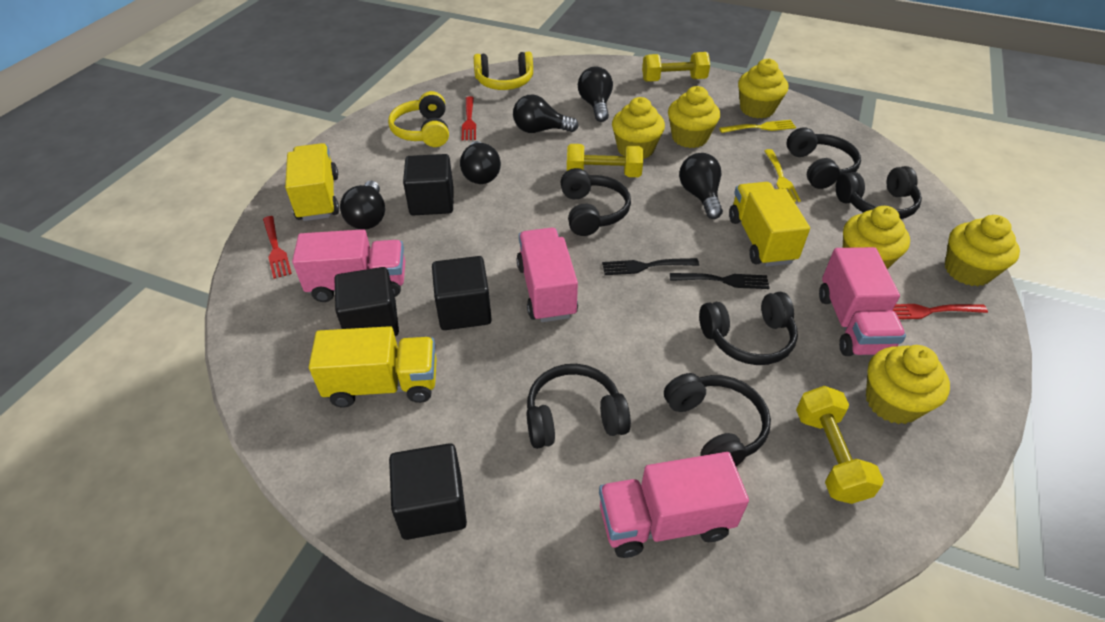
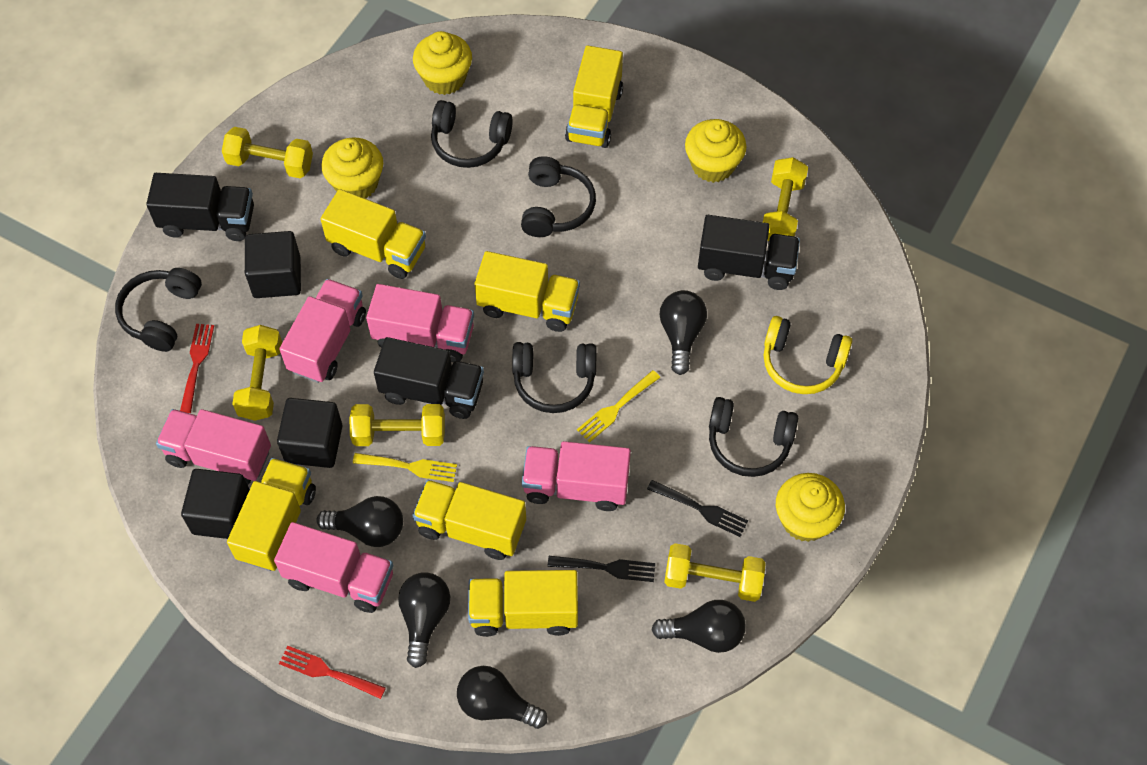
black cube: [334,267,399,336] [389,443,467,540] [403,154,454,216] [432,256,492,330] = 4 -> [181,469,250,539] [245,231,301,298] [277,398,342,468] = 3
black headphones: [527,364,631,449] [560,168,631,236] [664,373,771,466] [699,292,798,365] [787,127,861,189] [836,166,922,219] = 6 -> [115,268,202,352] [431,100,513,168] [512,342,597,413] [521,156,596,237] [709,397,798,477] = 5
black truck: none = 0 -> [146,173,254,241] [374,337,484,419] [698,215,800,290] = 3
pink truck: [292,229,405,302] [516,228,578,322] [599,452,749,558] [819,247,906,356] = 4 -> [156,409,271,485] [274,522,393,613] [279,279,366,383] [366,284,474,362] [522,441,631,511] = 5
red fork: [263,216,292,279] [462,96,476,141] [892,304,988,319] = 3 -> [180,324,214,413] [279,646,386,699] = 2
yellow cupcake: [612,97,665,159] [668,86,720,148] [738,59,788,119] [843,206,910,269] [866,345,950,424] [945,215,1020,286] = 6 -> [321,137,383,199] [413,31,472,95] [685,119,746,183] [776,473,845,542] = 4
yellow dumbbell: [567,144,643,177] [642,52,710,82] [796,386,884,504] = 3 -> [222,127,313,179] [232,325,282,421] [350,404,445,446] [664,543,766,602] [763,157,808,241] = 5
yellow headphones: [388,91,449,147] [474,52,533,90] = 2 -> [764,316,852,394] = 1
yellow truck: [285,143,339,221] [309,326,436,408] [729,182,810,267] = 3 -> [227,458,316,571] [321,189,426,279] [412,480,526,560] [468,570,578,637] [475,251,580,332] [565,46,623,148] = 6

